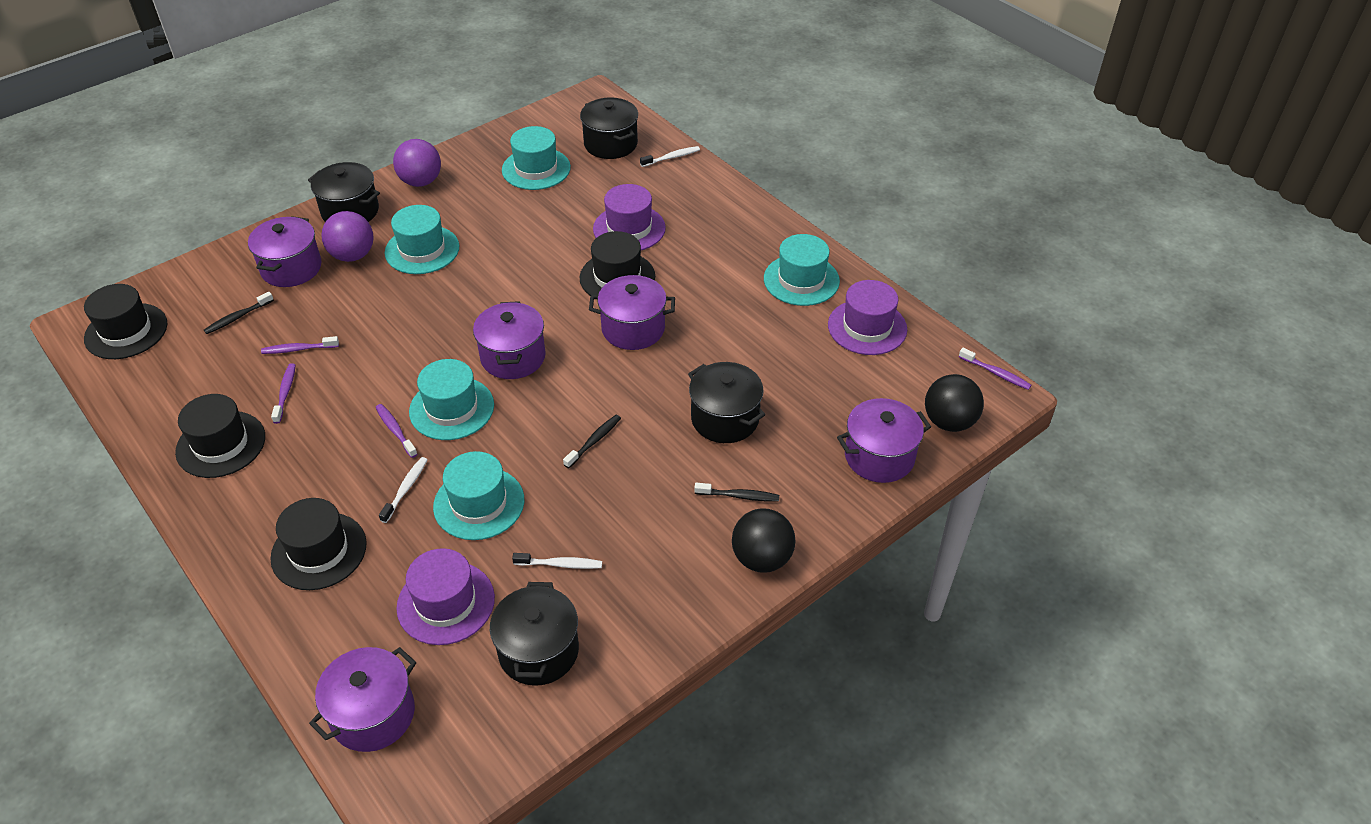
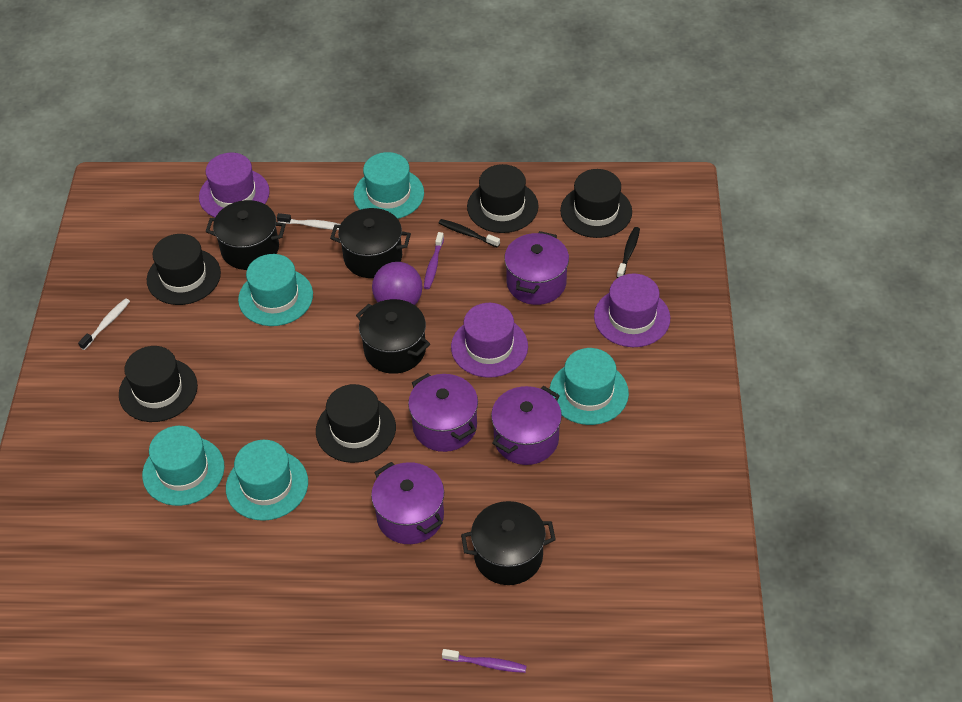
black ball: [732,508,795,572] [925,374,984,432] = 2 -> none = 0
black hat: [84,284,167,359] [175,394,265,478] [270,498,367,590] [580,231,655,300] = 4 -> [119,346,198,422] [147,234,221,305] [316,384,396,463] [467,164,539,233] [560,169,632,238] = 5
black toothbrush: [204,292,274,334] [563,415,621,468] [694,483,779,502] = 3 -> [439,219,500,248] [617,227,640,278] = 2
purple ball: [321,211,374,262] [393,139,441,187] = 2 -> [372,262,422,305] = 1
purple pot: [248,216,321,287] [309,647,416,752] [473,301,546,379] [589,275,675,350] [837,398,931,483] = 5 -> [371,462,444,544] [408,373,478,452] [491,386,562,465] [504,231,569,305] = 4
purple toothbrush: [261,336,339,354] [271,363,296,424] [375,404,418,458] [959,348,1031,390] = 4 -> [424,232,444,289] [442,649,526,673] = 2
white toothbrush: [379,457,427,523] [512,553,602,569] [640,146,700,167] = 3 -> [78,298,130,350] [277,213,341,230] = 2

